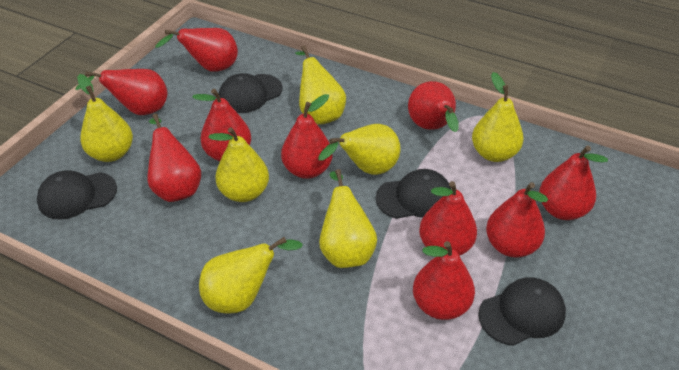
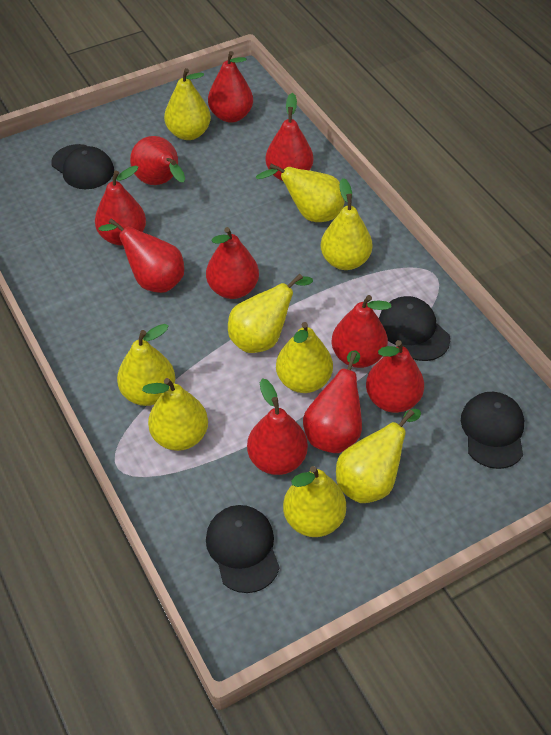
yellow pear: [77,74,133,162] [199,237,303,314] [208,127,269,202] [295,46,346,124] [319,124,401,175] [319,169,377,268] [472,72,523,162] = 7 -> [117,324,175,406] [142,378,208,451] [164,68,211,140] [228,274,313,353] [255,164,345,222] [276,322,333,393] [283,466,346,537] [320,178,373,270] [336,409,421,503] = 9

